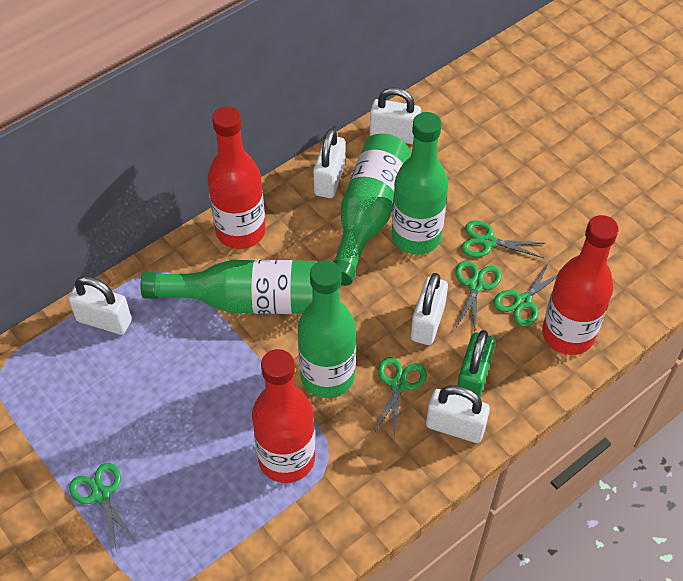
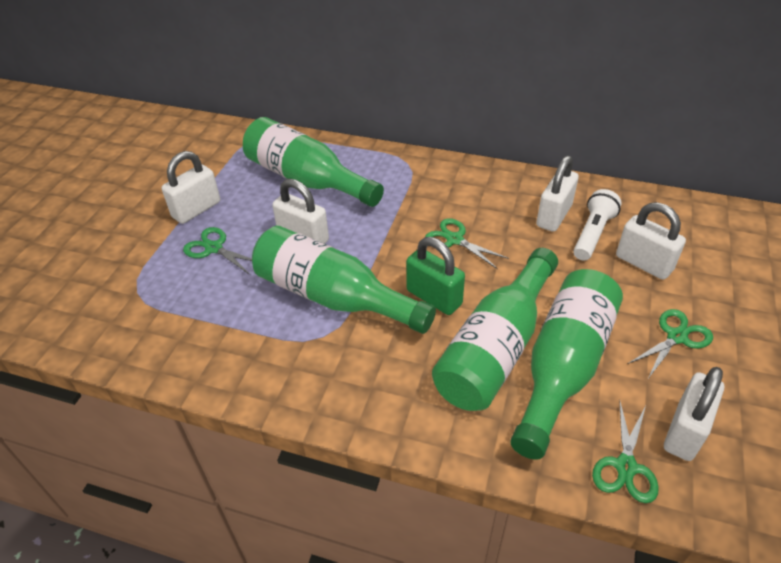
green scissors: [69,463,138,553] [373,357,427,438] [455,260,502,331] [462,220,545,258] [494,262,558,327] = 5 -> [183,227,252,275] [425,218,509,269] [592,402,659,503] [628,309,713,379] = 4
red bottle: [208,106,266,249] [252,349,315,483] [542,215,619,355] = 3 -> none = 0
white flashlight: none = 0 -> [573,189,622,260] = 1

